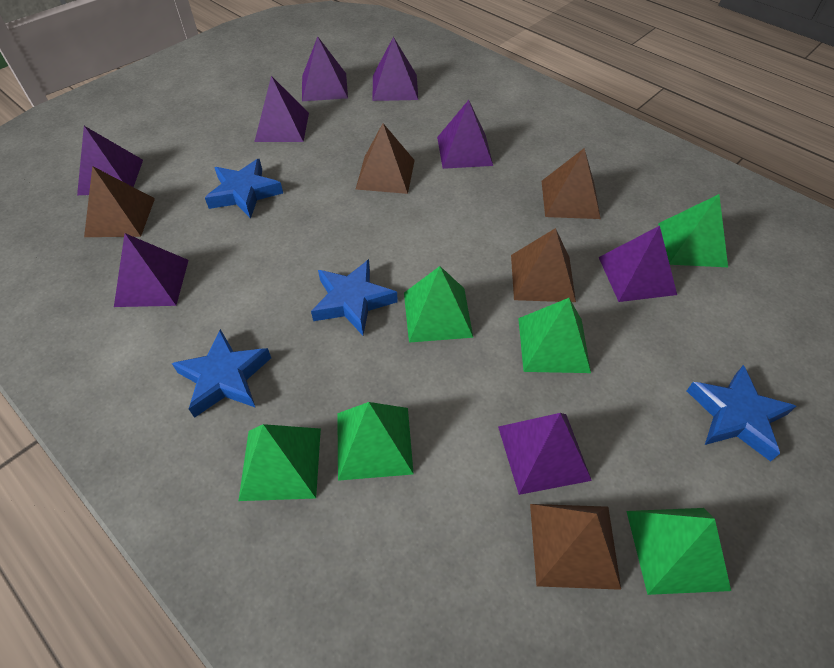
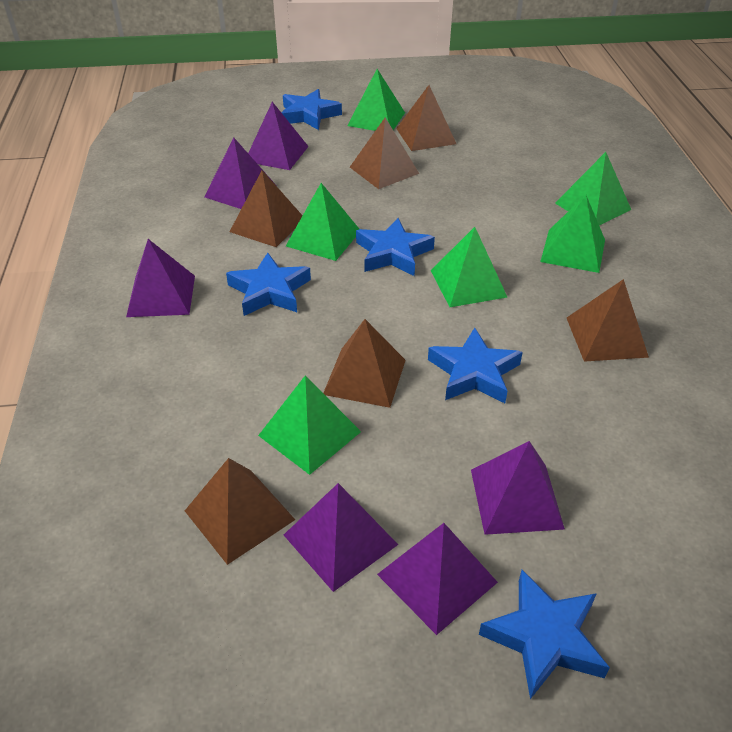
blue star: [172,329,271,418] [205,159,283,219] [311,259,398,335] [687,365,796,462] = 4 -> [226,253,311,316] [281,89,342,130] [356,218,435,276] [428,328,523,403] [479,570,610,699] = 5
brown pyramid: [84,166,155,237] [356,123,415,194] [511,228,576,302] [530,504,621,590] [542,148,601,219] = 5 -> [185,458,295,565] [230,170,303,247] [323,319,406,408] [350,117,419,189] [396,85,456,151] [567,279,649,362] = 6
purple pyramid: [77,126,143,195] [114,233,189,307] [254,76,309,142] [302,37,348,101] [373,37,418,101] [437,100,493,169] [498,413,592,495] [599,226,677,302] = 8 -> [126,239,195,317] [204,138,277,209] [248,102,309,170] [284,483,398,592] [377,523,498,635] [471,441,565,535] = 6

